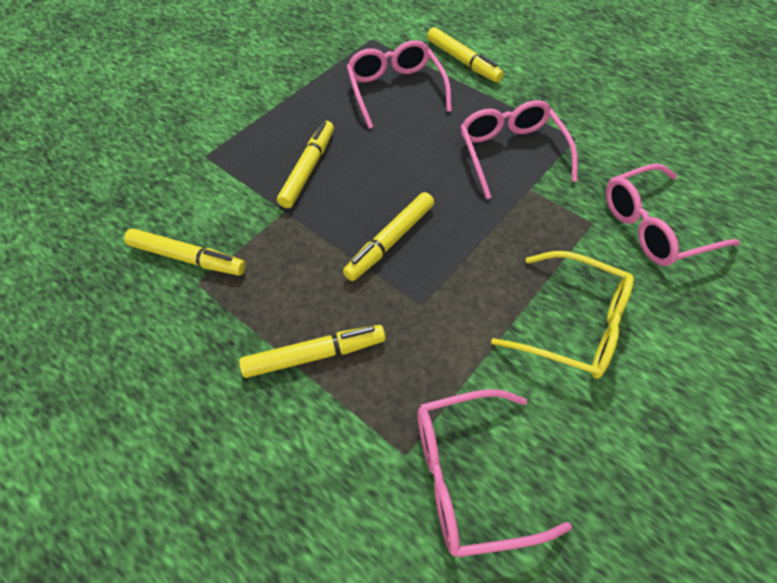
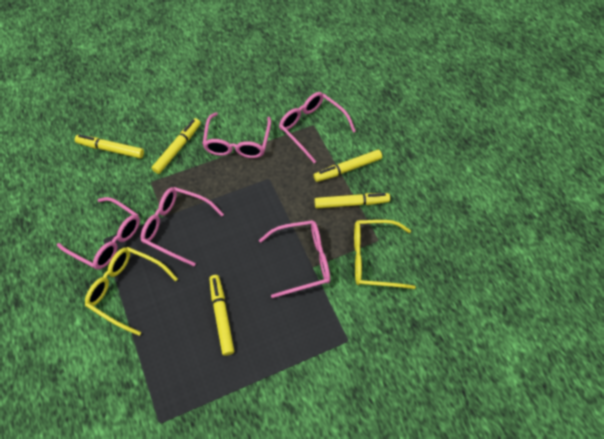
pink glasses: [346,40,452,129] [417,389,572,557] [460,100,578,199] [606,163,740,266] = 4 -> [57,197,140,270] [141,187,224,266] [202,112,271,158] [259,220,330,298] [279,92,356,163] = 5
yellow glasses: [491,251,634,379] = 1 -> [85,247,178,336] [354,220,416,289] = 2

